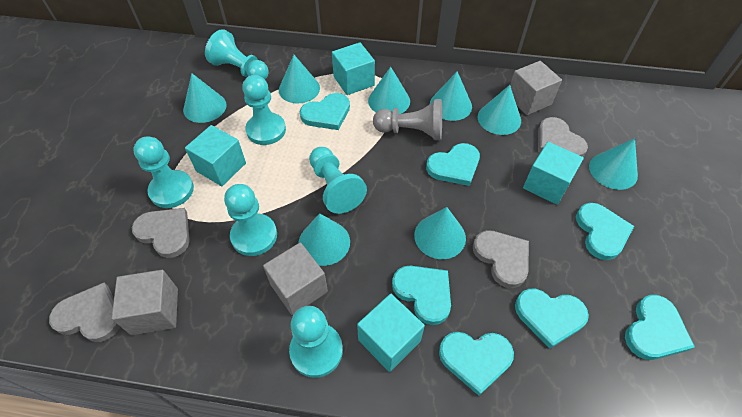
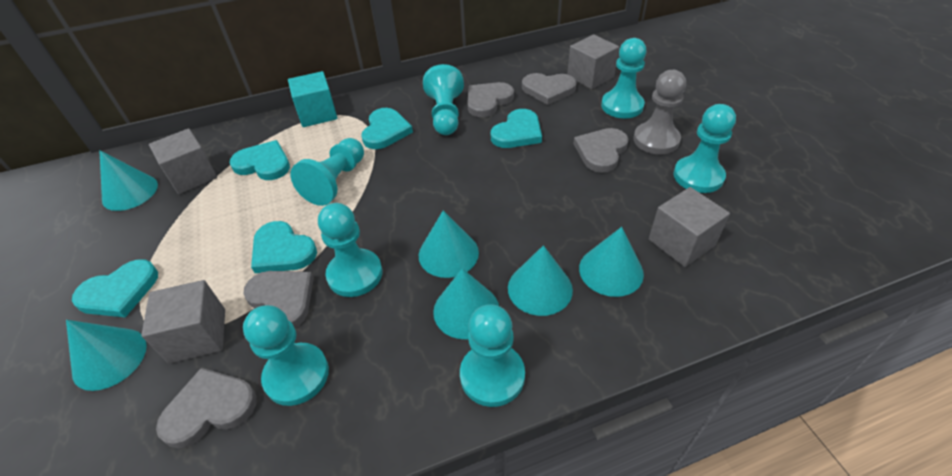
grey cube: [112,270,178,335] [263,242,328,315] [510,61,562,115] = 3 -> [141,280,225,364] [149,128,217,194] [567,34,619,89] [649,187,730,267] = 4
grey heart: [49,283,120,342] [132,208,190,258] [473,230,529,288] [538,117,588,157] = 4 -> [156,368,257,448] [243,271,314,328] [467,82,514,117] [522,73,577,105] [573,128,629,173] = 5
turquoise cone: [183,73,227,123] [279,55,320,104] [298,213,350,266] [368,67,410,114] [414,207,466,259] [430,71,472,121] [478,85,521,135] [589,138,638,190] = 8 -> [66,320,147,391] [100,151,158,211] [419,210,479,278] [433,268,499,339] [508,245,573,316] [579,227,644,297] = 6
turquoise cube: [185,125,246,186] [332,42,375,95] [357,294,425,372] [523,142,584,205] = 4 -> [288,71,337,127] = 1
turquoise heart: [300,93,350,130] [392,266,451,325] [426,143,480,186] [439,332,514,396] [515,289,589,349] [576,203,634,260] [625,295,695,360] = 7 -> [72,260,158,318] [229,140,290,180] [251,221,317,273] [361,108,413,149] [491,109,542,148] = 5
turquoise pawn: [133,136,194,208] [205,29,269,79] [224,184,277,256] [242,75,286,145] [289,306,343,378] [309,147,367,214] = 6 -> [243,305,329,406] [290,138,364,206] [318,203,382,297] [423,64,464,135] [460,304,525,407] [601,38,647,118] [673,104,736,193] = 7

